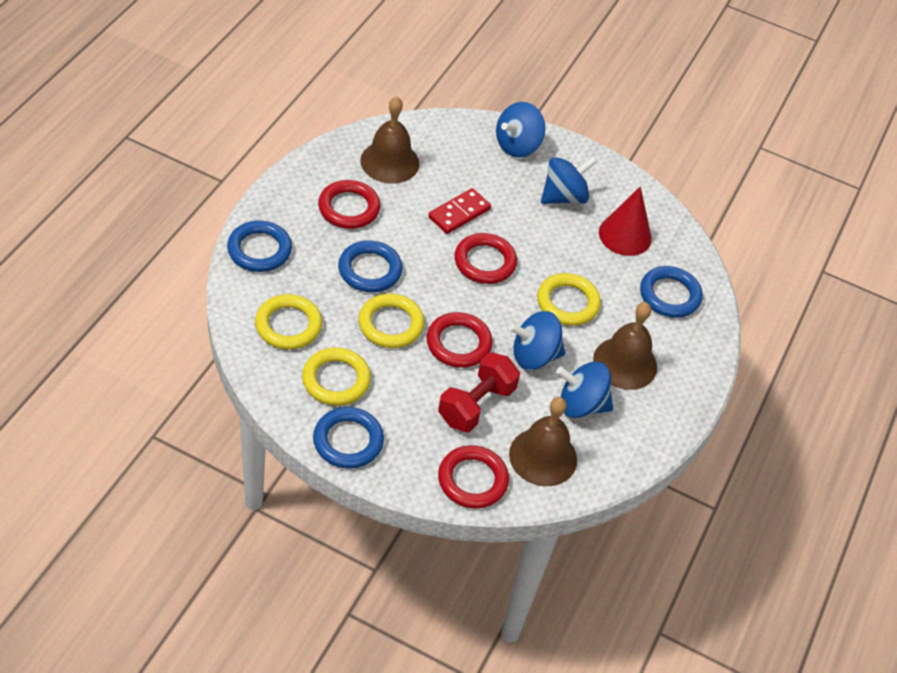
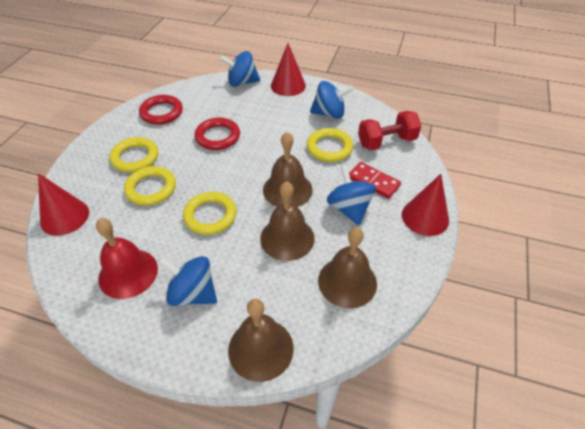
blue ring: [227,221,292,272] [313,407,384,469] [338,240,403,292] [640,266,703,318] = 4 -> none = 0
brown bell: [360,96,419,184] [509,397,577,486] [593,302,657,390] = 3 -> [228,299,294,382] [260,181,315,261] [263,132,313,207] [318,227,377,308] = 4
red bell: none = 0 -> [96,218,158,299] = 1
red cone: [599,186,652,256] = 1 -> [38,173,89,236] [271,43,306,96] [402,174,449,236] = 3
red ring: [318,180,380,229] [426,312,493,368] [438,445,509,509] [454,233,517,284] = 4 -> [139,95,183,125] [195,117,240,150] = 2

